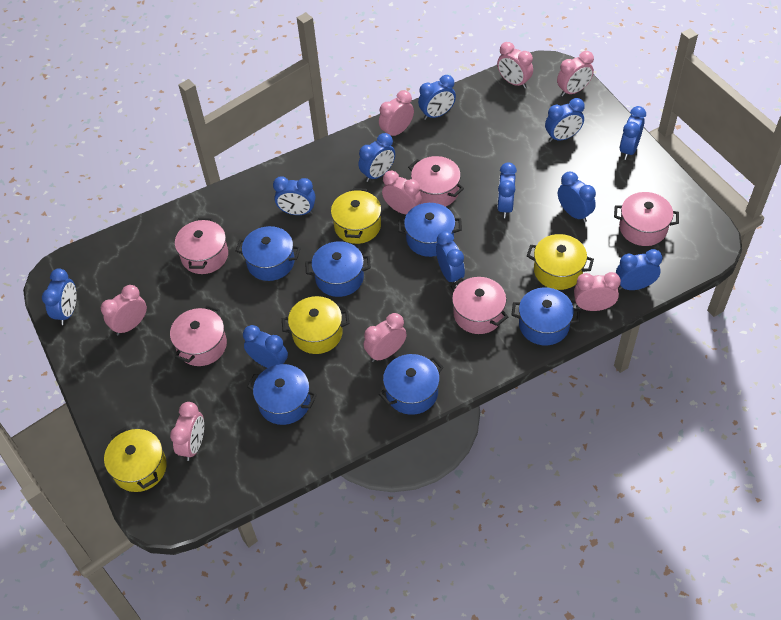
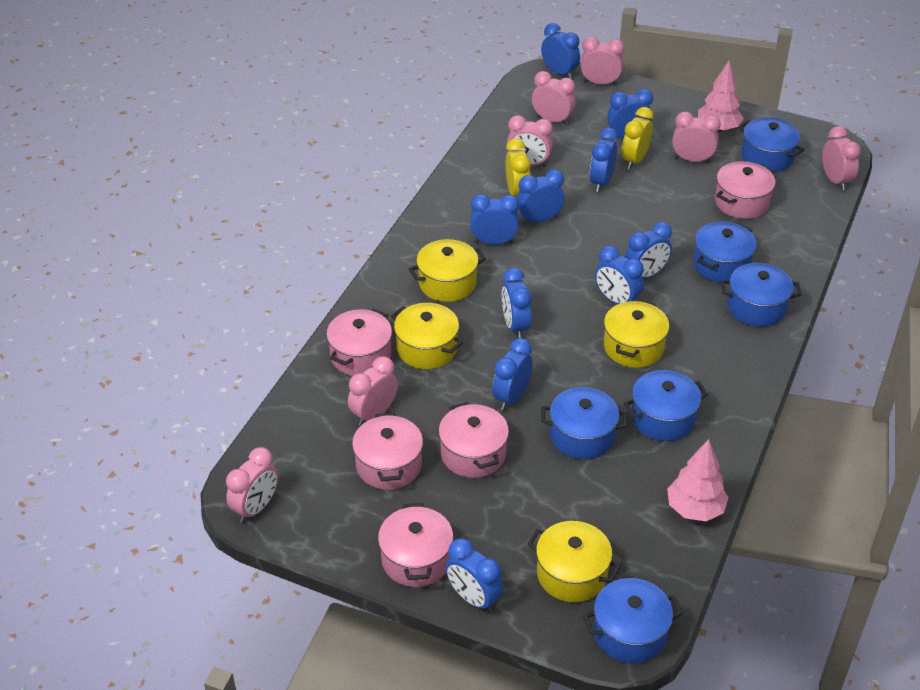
blue clock: [42,268,77,325] [243,325,288,368] [273,176,316,215] [359,133,395,182] [418,75,456,120] [436,231,465,287] [497,163,517,218] [545,98,584,142] [558,172,596,223] [616,249,662,290] [620,106,646,160] = 11 -> [446,538,503,613] [470,194,519,245] [492,338,533,410] [502,268,531,338] [517,169,565,224] [541,23,580,79] [590,128,618,192] [595,246,644,304] [607,89,653,138] [625,222,672,279] = 10
pink clock: [101,285,147,336] [170,402,204,461] [364,313,407,362] [379,90,414,136] [382,171,422,214] [497,42,533,89] [557,51,594,97] [574,272,621,311] = 8 -> [226,447,278,523] [348,356,398,426] [507,115,553,167] [532,71,576,125] [580,37,624,85] [672,112,721,163] [822,126,861,191] = 7
pink tree: none = 0 -> [667,439,729,521] [698,61,744,132] = 2
yellow clock: none = 0 -> [505,138,531,197] [622,107,654,169] = 2

